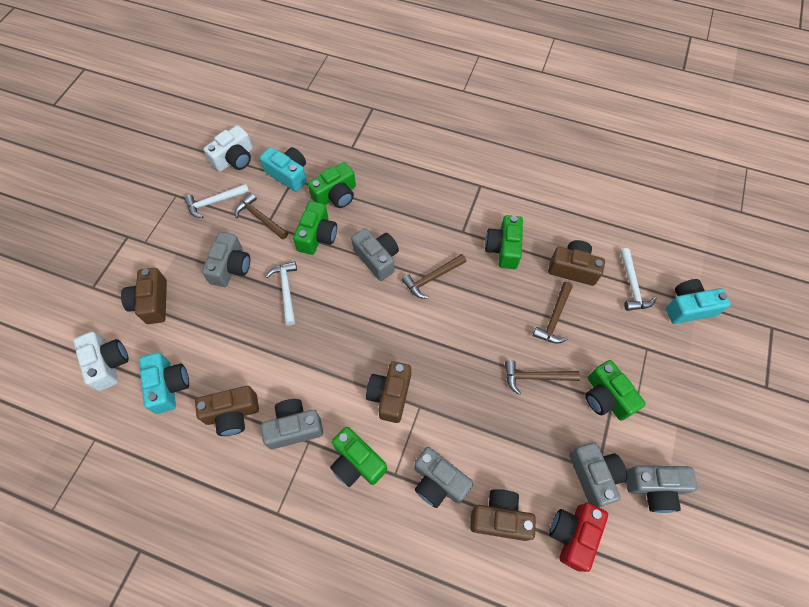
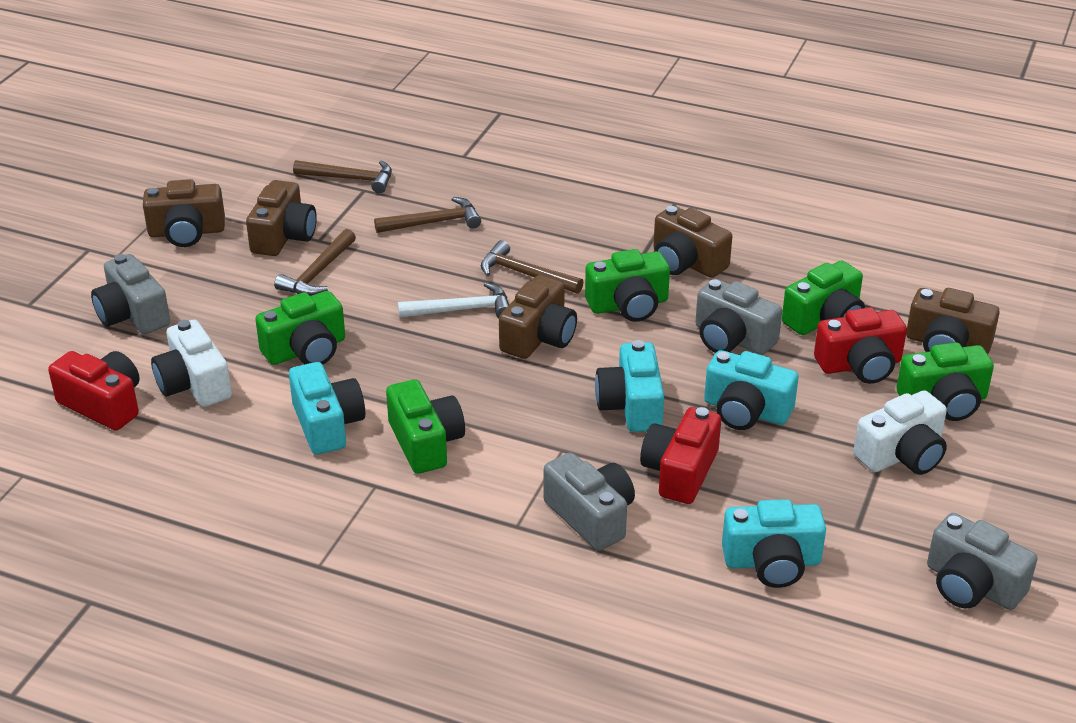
grey camera: [202,232,250,287] [261,399,323,449] [351,228,399,281] [414,447,473,508] [569,442,627,507] [626,465,697,513] = 6 -> [91,254,170,334] [544,452,635,551] [696,279,782,355] [927,513,1037,610] = 4
red camera: [549,502,608,572] = 1 -> [48,351,140,431] [640,407,721,504] [814,307,907,384] = 3
turquoise camera: [139,353,189,414] [260,147,307,192] [666,279,731,324] = 3 -> [289,362,365,455] [595,340,664,432] [704,350,799,430] [722,499,826,588] = 4
white hammer: [184,184,249,218] [265,261,297,326] [620,248,657,311] = 3 -> [398,282,509,318] = 1

